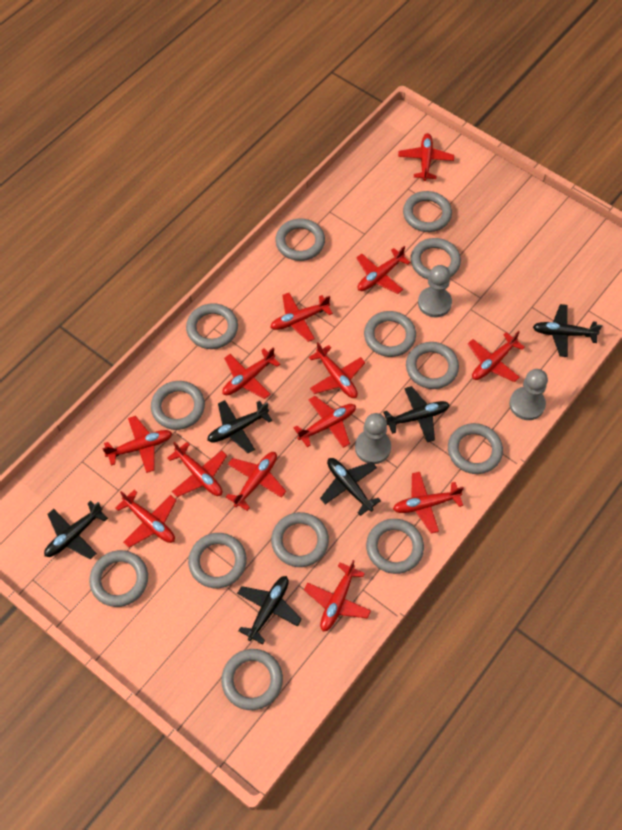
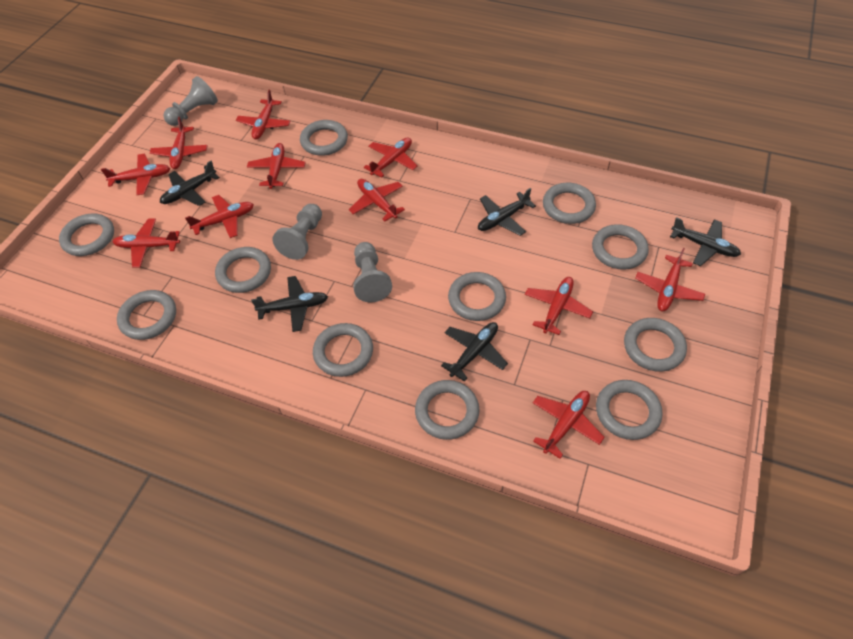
black plane: [44,501,108,559] [207,400,272,453] [237,576,302,644] [320,458,381,516] [383,386,450,442] [533,304,603,357] = 6 -> [160,161,220,206] [251,276,328,332] [441,322,508,382] [478,188,536,236] [670,217,741,266] = 5
grey ring: [89,550,148,607] [151,381,205,430] [186,303,238,349] [188,533,247,589] [221,649,283,710] [271,512,329,567] [275,219,325,261] [364,311,416,357] [366,519,424,574] [403,191,452,232] [406,342,459,389] [411,238,461,280] [448,423,503,474] = 13 -> [59,213,114,256] [117,290,176,340] [215,247,271,293] [300,120,348,156] [313,323,373,377] [415,380,480,440] [448,272,506,321] [543,183,596,224] [592,224,649,270] [596,380,663,440] [624,318,687,372] = 11
red plane: [102,416,172,473] [116,490,177,548] [167,442,227,497] [222,348,280,399] [226,452,286,511] [270,293,333,342] [293,396,356,448] [304,560,371,632] [309,342,365,398] [356,246,410,294] [393,472,464,534] [398,133,454,181] [468,331,525,382] = 13 -> [101,154,170,195] [113,218,180,267] [150,117,208,169] [185,195,254,238] [236,90,290,139] [247,143,306,189] [349,179,405,221] [364,138,418,178] [525,277,593,335] [533,391,605,459] [635,248,705,311] = 11

